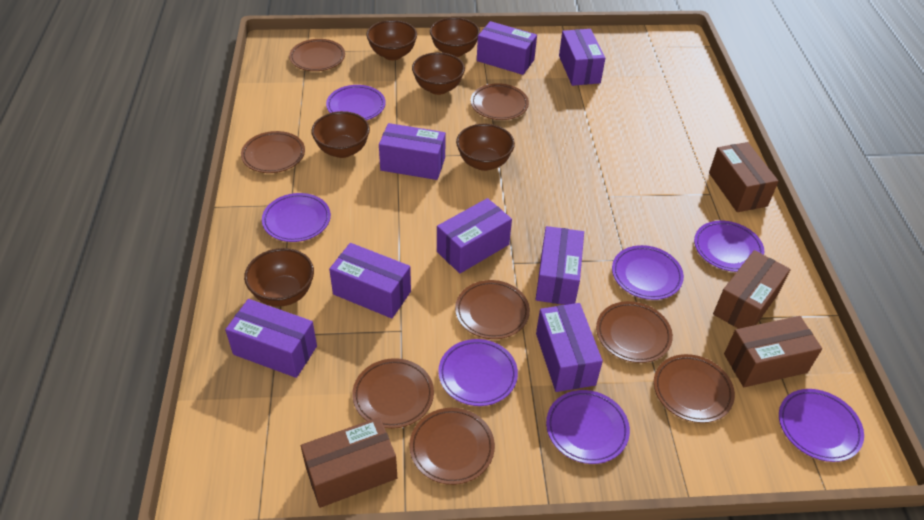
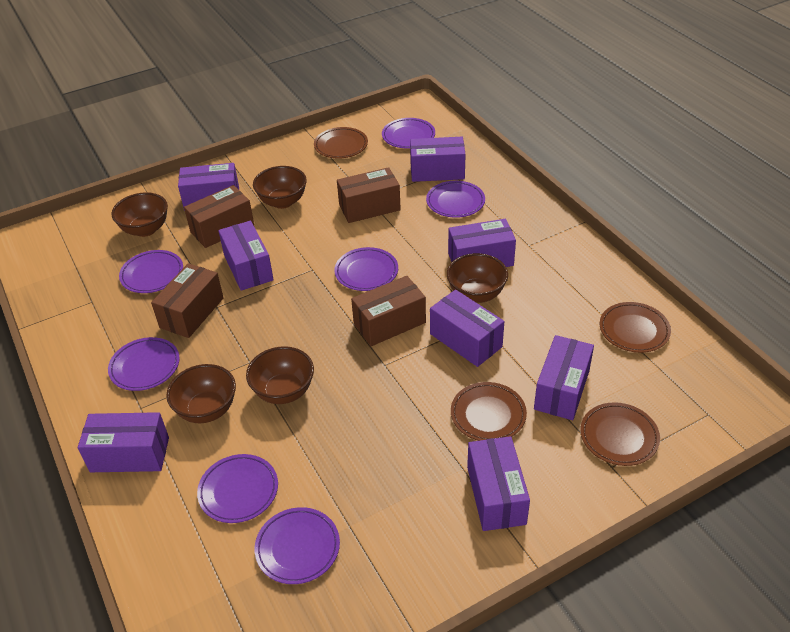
brown bowl: [244,248,314,307] [311,111,370,158] [366,20,417,60] [412,52,465,95] [430,17,480,57] [456,124,515,171] = 6 -> [112,192,168,237] [166,364,236,423] [246,346,314,404] [253,166,307,209] [447,253,508,303] = 5
brown plate: [241,131,305,173] [289,39,345,71] [352,358,434,429] [409,408,495,485] [455,280,530,339] [471,83,529,120] [596,301,673,363] [654,354,735,423] = 8 -> [314,127,368,159] [451,382,527,441] [580,402,660,466] [600,302,671,353] = 4

